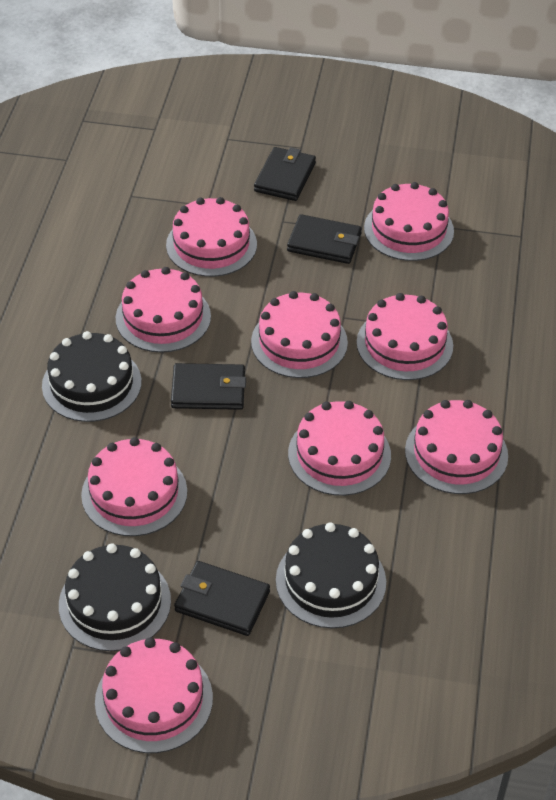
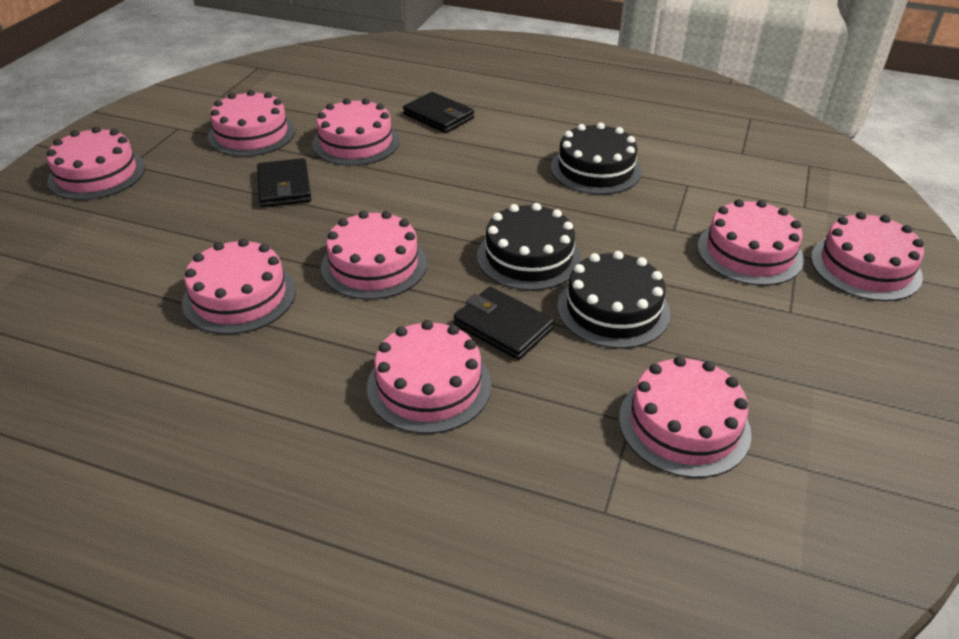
black wallet: [171,363,246,410] [174,561,270,636] [254,147,316,201] [287,214,362,264] = 4 -> [257,158,311,207] [403,92,474,133] [454,287,554,360] = 3

